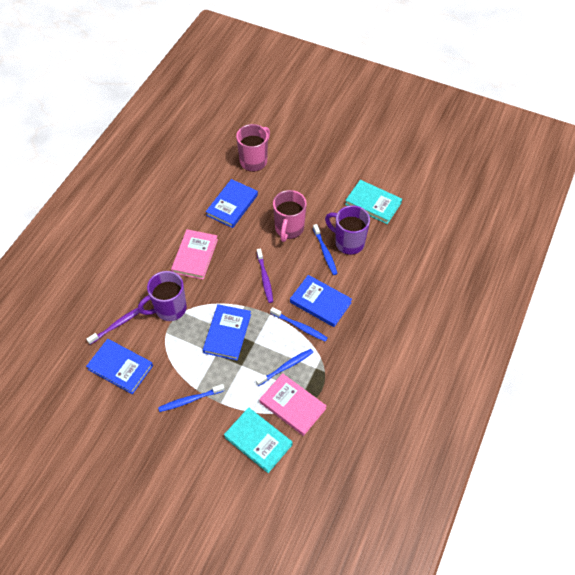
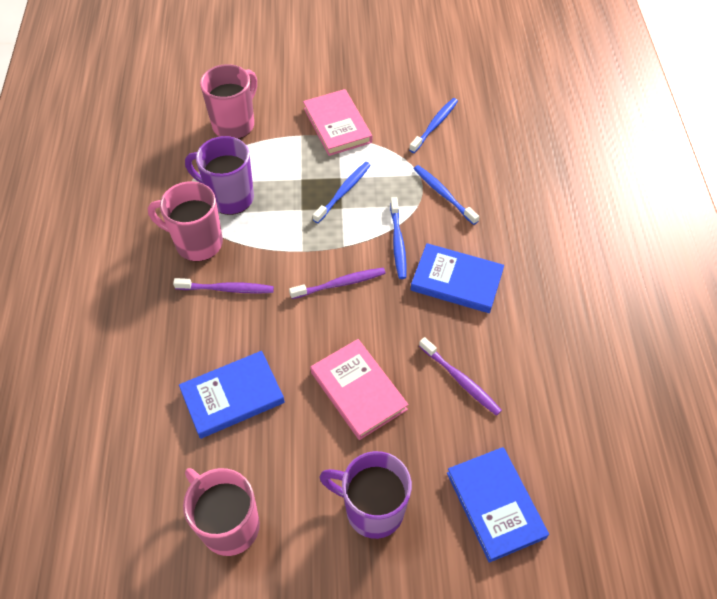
blue book: [86,339,153,394] [203,304,251,360] [206,179,258,228] [290,275,352,327] = 4 -> [179,351,285,439] [411,243,504,313] [447,447,549,563] = 3
pink mug: [236,124,270,172] [273,190,307,242] = 2 -> [148,181,223,262] [183,468,260,556] [200,64,257,139] = 3
purple toothbrush: [86,308,144,345] [257,249,273,303] = 2 -> [173,278,274,294] [289,267,386,299] [419,337,502,416] = 3
turquoise book: [224,407,293,473] [345,180,402,224] = 2 -> none = 0

